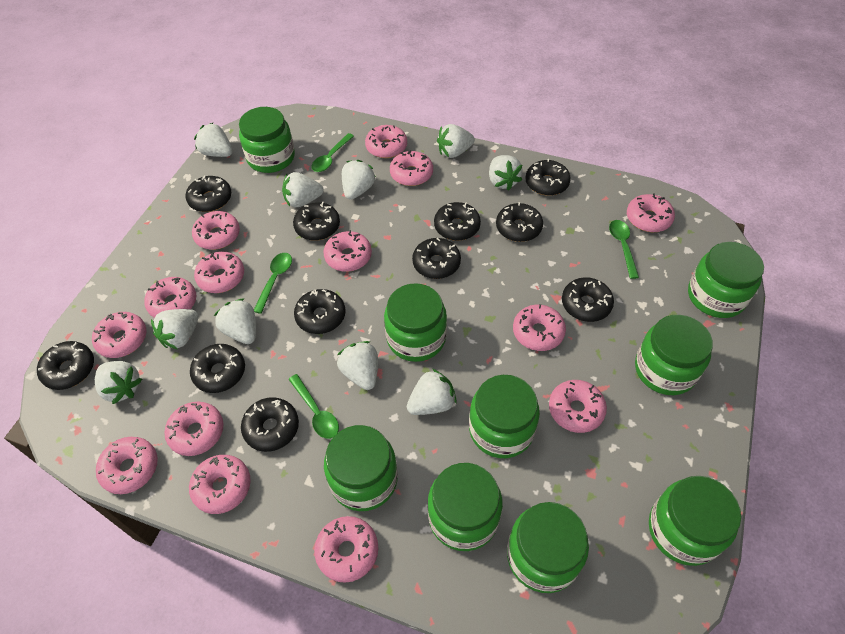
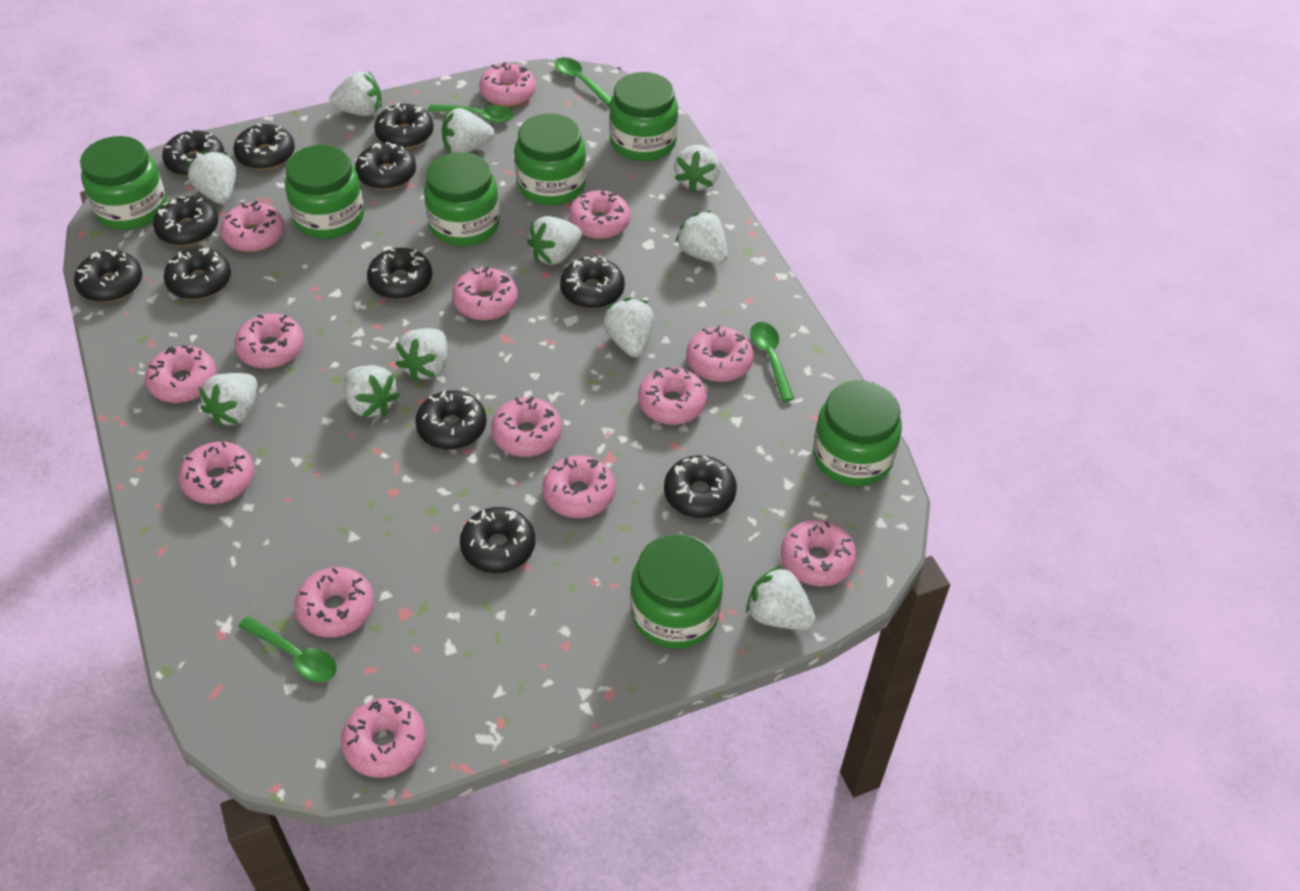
black donut: [37,341,94,390] [186,175,232,212] [190,344,245,393] [241,397,299,452] [293,202,340,241] [294,289,345,334] [412,238,461,279] [434,202,481,241] [496,202,543,242] [525,159,571,196] [562,277,614,322] = 11 -> [74,250,142,302] [153,196,218,246] [162,130,224,177] [164,248,231,300] [233,124,295,170] [355,142,416,190] [367,248,432,299] [374,103,434,149] [415,390,487,450] [460,507,535,573] [560,257,625,309] [664,455,737,518] = 12
green jar: [239,107,295,173] [324,425,398,511] [384,283,447,362] [428,463,503,551] [469,375,540,458] [507,502,589,593] [635,315,713,395] [649,476,741,566] [688,242,764,318] = 9 -> [80,136,167,230] [285,145,364,239] [424,152,500,246] [515,113,586,205] [609,72,678,161] [631,534,723,649] [813,380,902,486] = 7
white strawberry: [95,361,142,404] [151,309,198,349] [194,123,233,157] [214,298,256,344] [282,172,324,207] [337,341,378,390] [342,160,376,200] [407,369,457,415] [437,124,475,158] [489,155,523,191] = 10 -> [187,151,236,204] [199,373,257,427] [329,71,382,116] [344,365,400,418] [396,328,447,381] [442,108,495,153] [527,216,582,265] [603,298,654,357] [674,145,720,193] [676,211,728,264] [746,565,815,630] = 11

